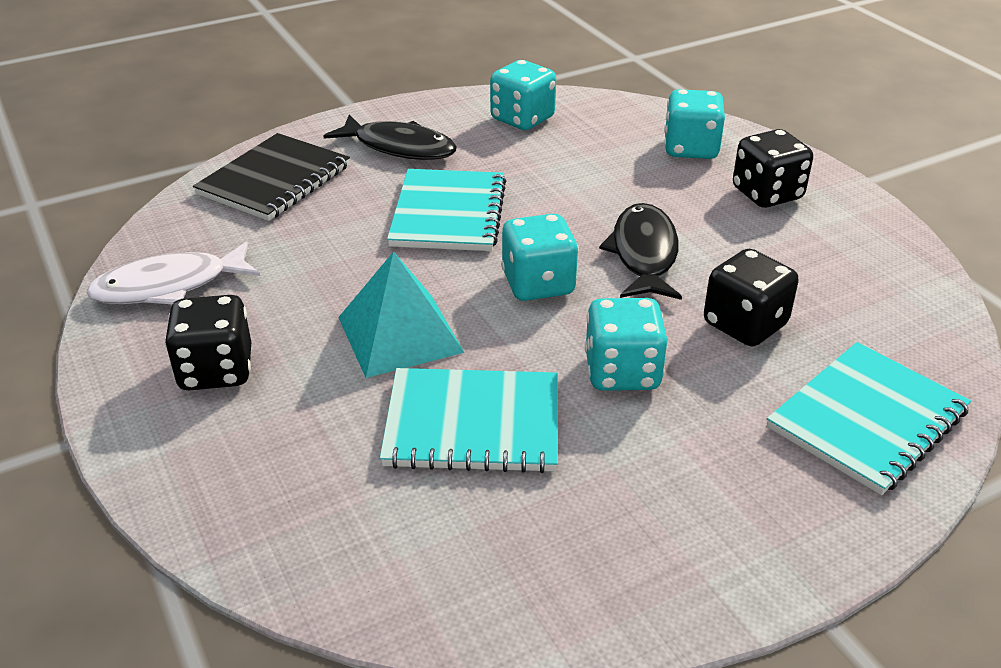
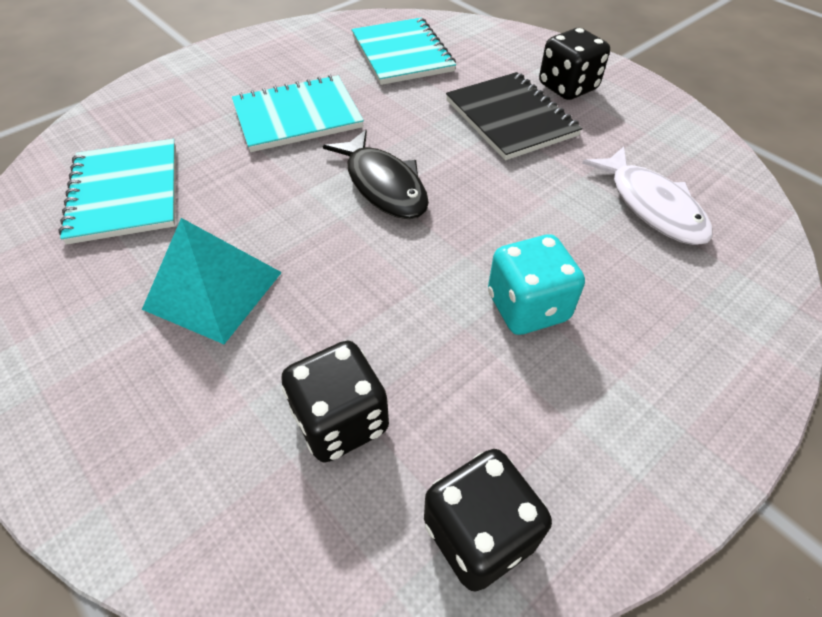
black fish: [324,114,457,160] [599,203,682,300] = 2 -> [323,130,429,219] = 1
turquoise dice: [490,60,556,130] [501,214,579,301] [585,298,667,391] [664,89,725,159] = 4 -> [488,234,585,335] = 1

